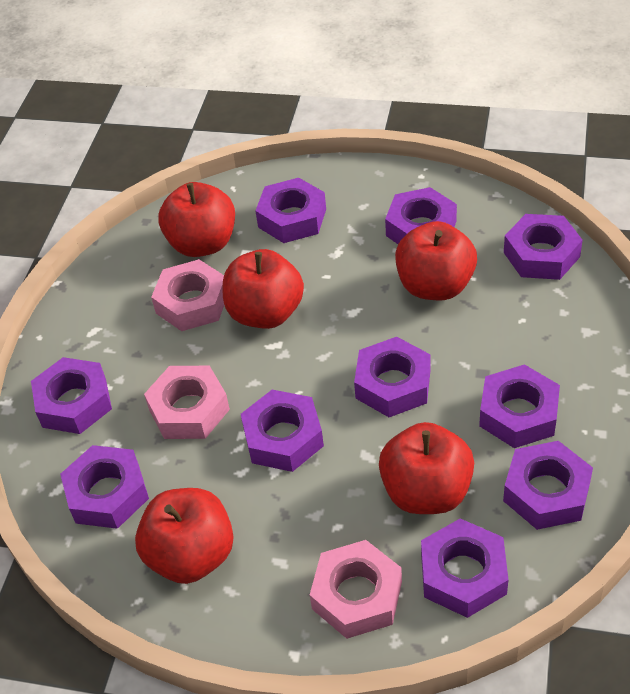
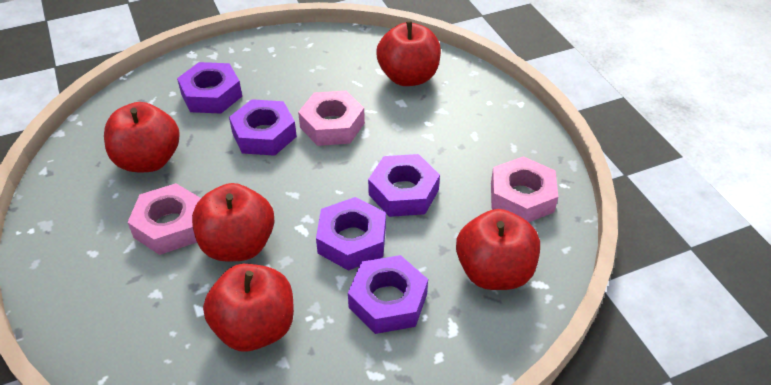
purple nut: [31,357,112,434] [60,445,149,529] [241,390,324,472] [255,178,326,243] [354,337,430,417] [385,187,457,244] [421,518,509,618] [479,364,560,448] [503,441,593,530] [504,214,583,280] = 10 -> [177,62,242,114] [229,99,297,156] [316,197,386,271] [348,255,428,334] [368,154,440,217] = 5

